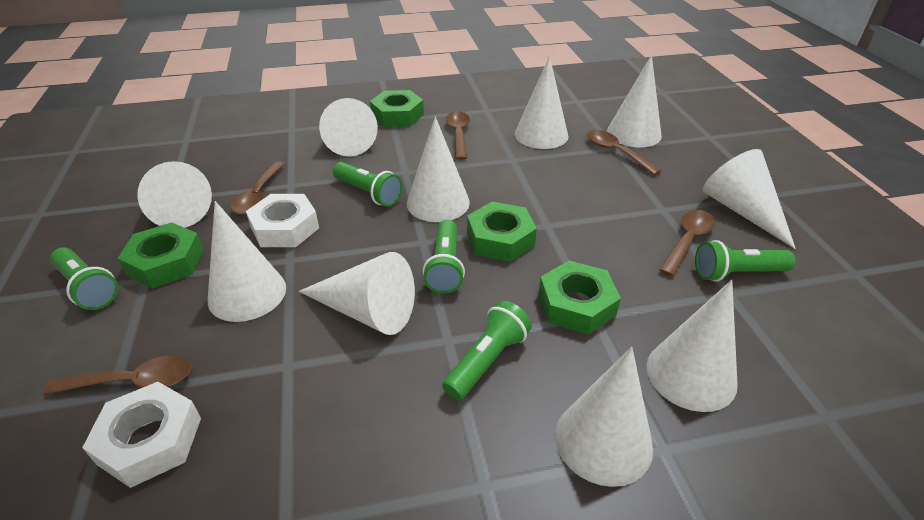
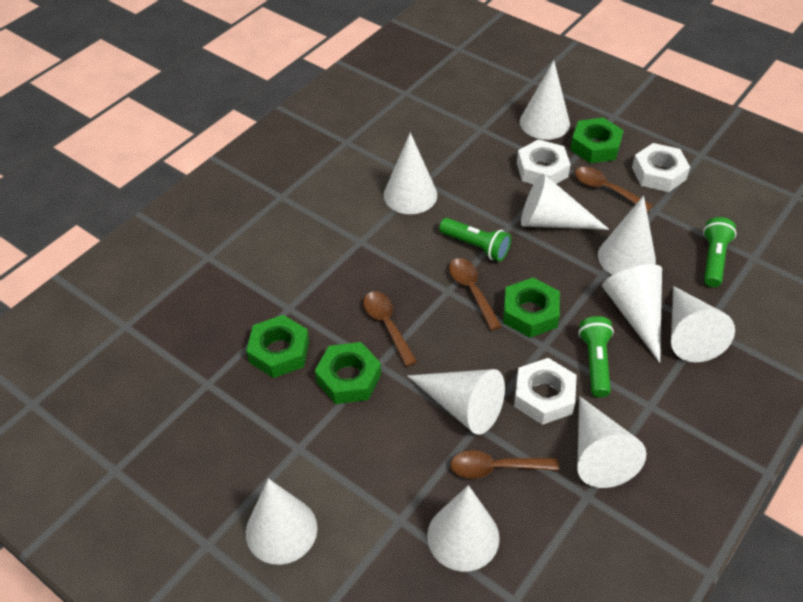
brown spoon: [43,356,191,395] [231,161,285,215] [446,111,470,160] [587,130,661,175] [659,210,715,276] = 5 -> [363,291,417,367] [449,258,502,331] [451,450,559,479] [575,167,653,212] = 4
green flashlight: [50,247,118,310] [333,162,403,207] [423,219,465,294] [442,301,532,400] [695,240,796,282] = 5 -> [439,218,511,262] [578,316,614,397] [703,217,736,287] = 3
white nut: [82,382,201,488] [246,194,319,247] = 2 -> [514,358,577,425] [517,139,571,184] [632,143,690,192] = 3

